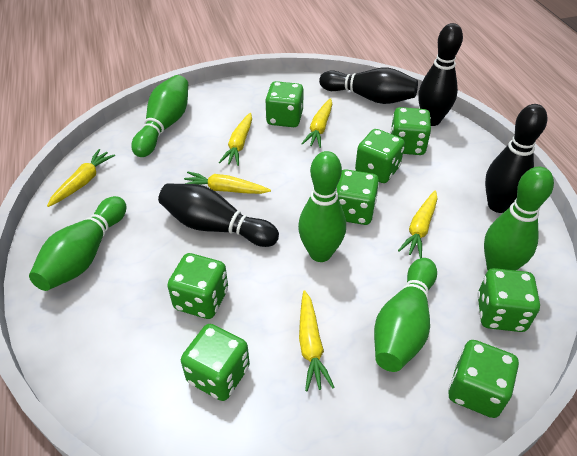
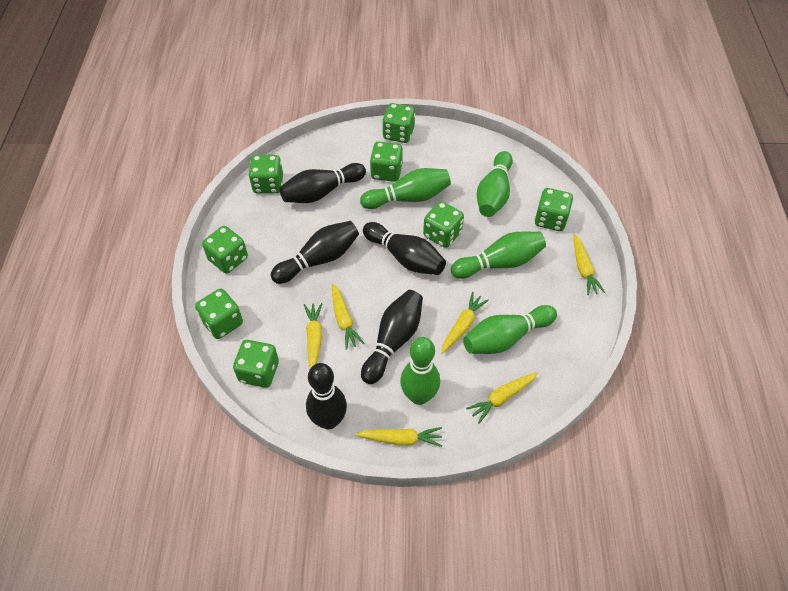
black bowling pin: [158,183,279,247] [319,68,418,104] [418,23,463,126] [485,104,547,213] = 4 -> [271,221,359,284] [280,163,366,203] [306,363,347,429] [361,290,423,384] [363,222,446,275] = 5

